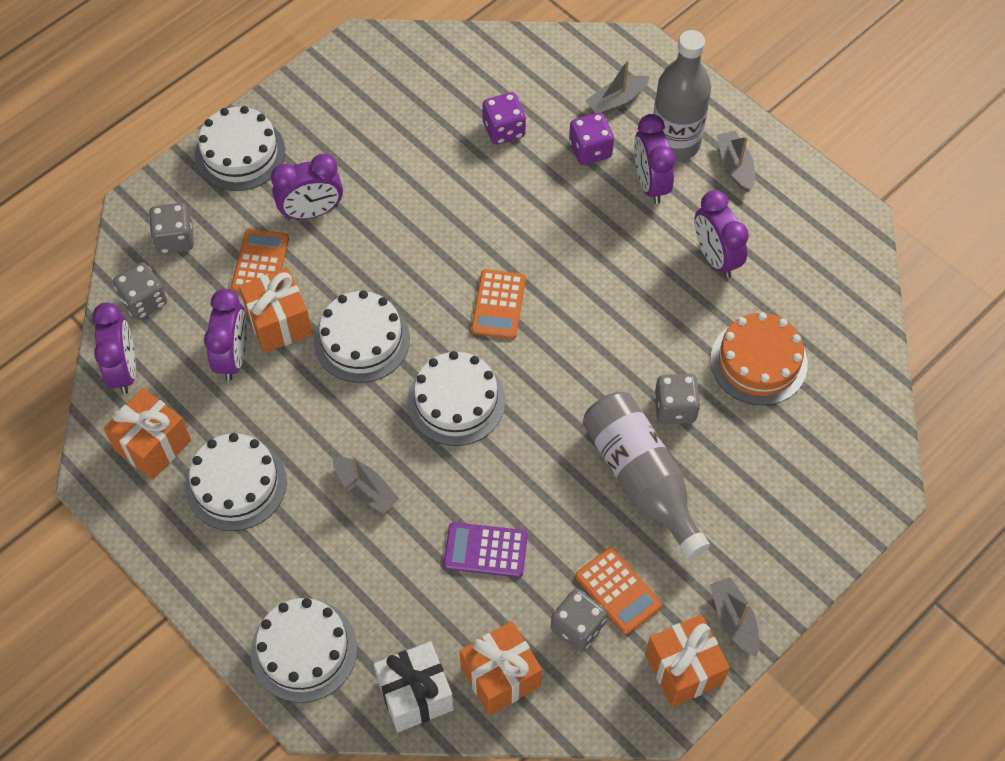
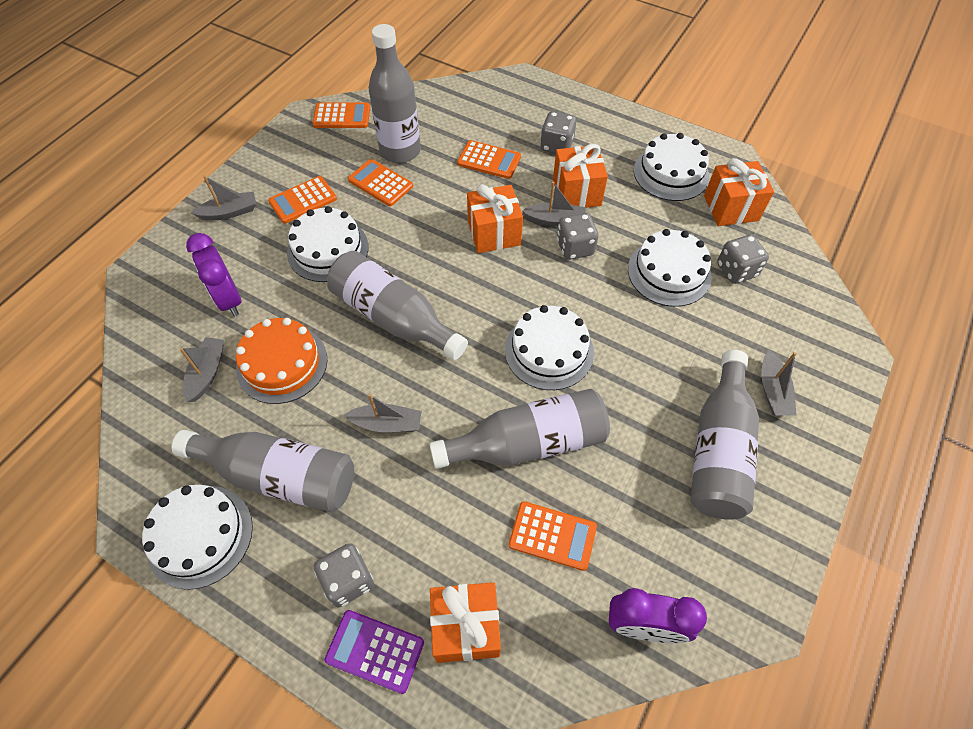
grey boat: [333,456,399,514] [585,60,650,114] [710,577,759,657] [717,130,755,192] = 4 -> [179,337,224,402] [191,176,256,221] [344,394,422,433] [522,182,586,226] [761,350,797,415] = 5
grey bottle: [582,392,710,560] [653,30,711,161] = 2 -> [172,430,354,512] [327,251,468,360] [369,24,421,163] [429,389,610,469] [690,350,759,520] = 5
orange calculator: [231,229,289,293] [471,269,526,339] [575,547,662,635] = 3 -> [268,176,337,224] [312,102,370,128] [348,159,413,206] [457,140,521,179] [509,501,597,571] = 5
purple clock: [92,302,136,394] [204,289,247,381] [271,154,343,220] [634,114,675,204] [694,190,749,278] = 5 -> [186,233,241,317] [609,588,707,643] = 2
purple dice: [482,92,526,145] [569,113,614,165] = 2 -> none = 0
white gift: [374,641,454,732] = 1 -> none = 0

